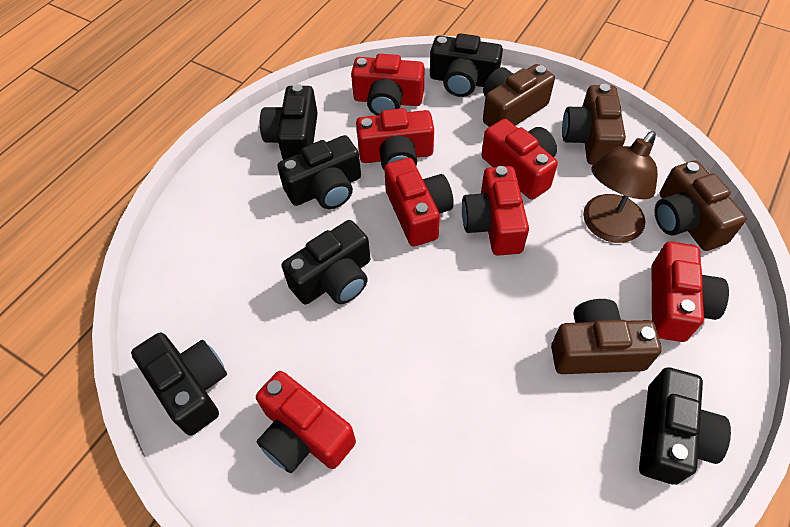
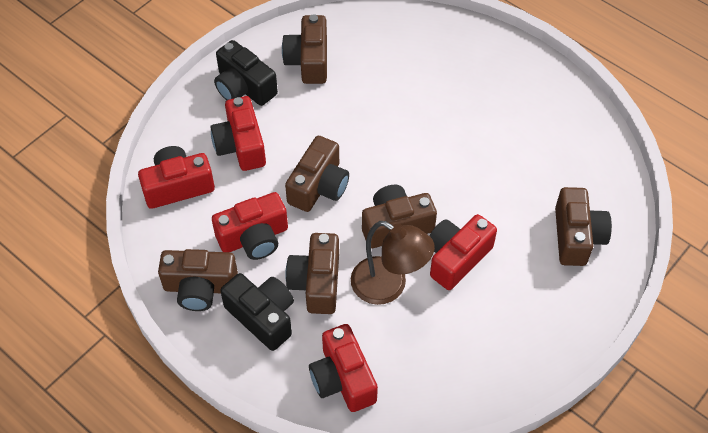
black camera: [131,332,227,436] [260,84,318,160] [277,135,361,209] [281,220,370,305] [430,33,503,97] [639,367,731,485] = 6 -> [214,40,278,106] [220,273,294,351] = 2
brown camera: [483,64,555,127] [551,299,662,374] [562,84,626,165] [654,160,746,251] = 4 -> [158,249,238,311] [282,14,327,84] [285,136,349,212] [285,233,339,314] [362,185,437,248] [555,187,612,266] = 6
red camera: [256,371,356,473] [351,54,425,115] [356,108,434,170] [384,158,454,246] [462,166,529,256] [481,119,558,200] [652,242,729,342] = 7 -> [138,146,215,209] [210,96,266,171] [212,192,288,260] [309,324,378,412] [429,214,497,290] = 5

